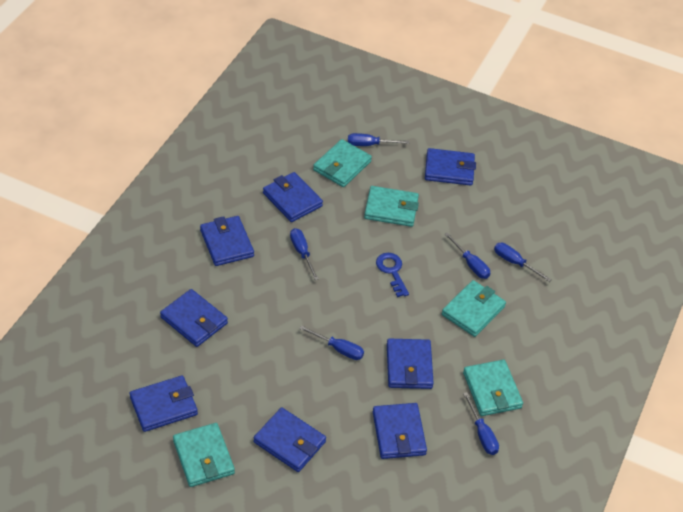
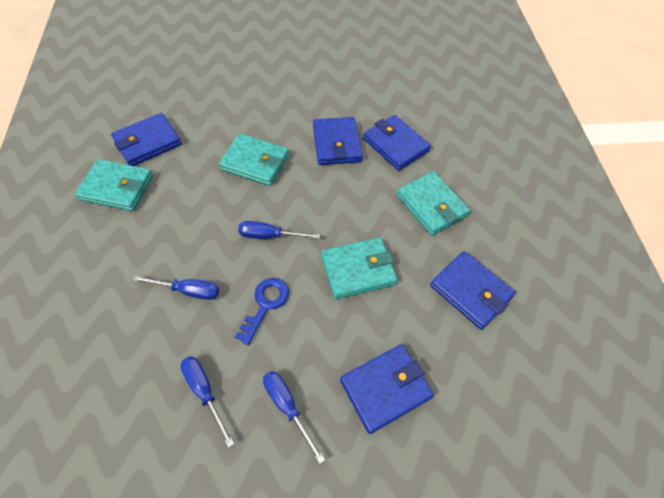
blue screwdriver: [290,228,319,280] [299,325,364,360] [348,133,409,146] [445,232,490,279] [463,392,499,455] [494,243,552,282] = 6 -> [132,276,219,300] [181,356,234,448] [238,221,320,239] [263,371,325,464] = 4
blue wallet: [130,376,198,432] [160,289,228,347] [200,216,254,266] [253,407,326,472] [263,172,323,222] [373,403,427,459] [387,338,434,389] [425,148,476,186] = 8 -> [111,113,182,166] [313,117,363,165] [340,344,434,434] [363,115,431,171] [430,251,515,329] = 5
turquoise wallet: [173,423,235,487] [313,139,372,187] [364,186,419,227] [442,280,506,337] [463,360,523,416] = 5 -> [75,159,153,211] [219,133,289,186] [321,238,397,299] [397,171,470,235] = 4

